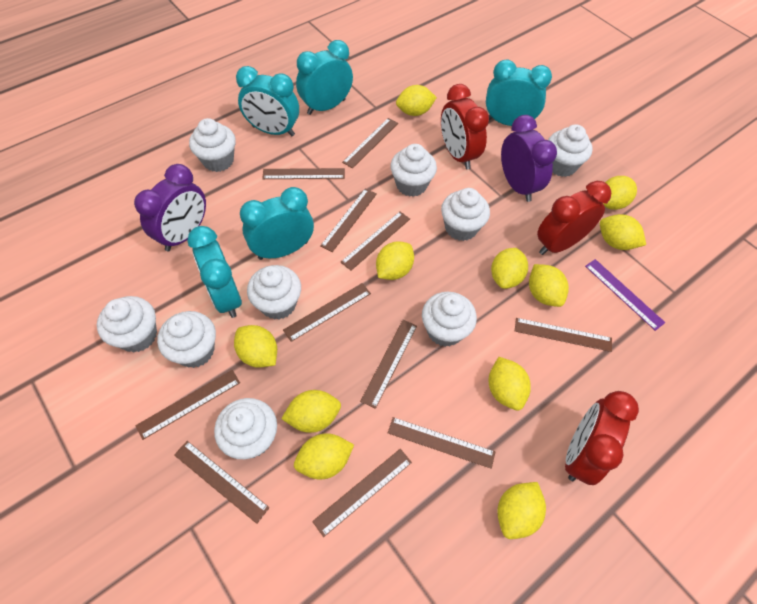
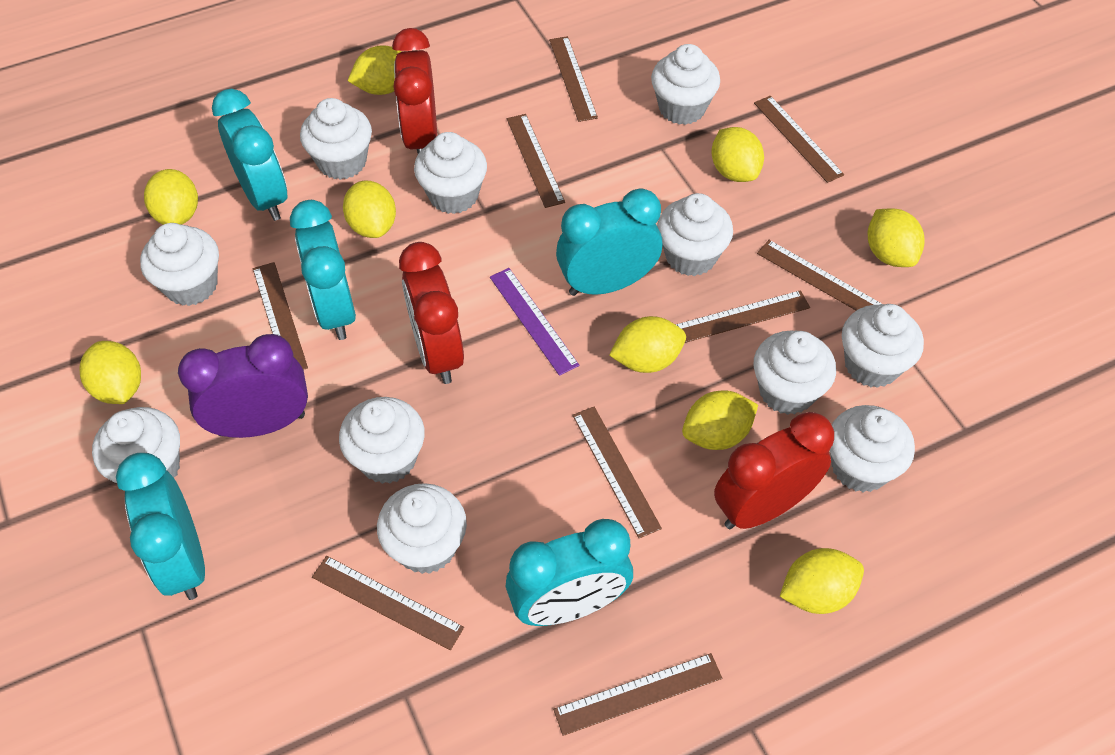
brown ruler: [135,370,240,440] [174,441,270,524] [262,168,345,179] [283,283,371,342] [312,449,412,537] [320,188,377,252] [341,212,410,271] [342,118,398,168] [360,320,417,409] [388,417,495,469] [515,318,612,352] = 11 -> [253,262,308,370] [312,556,464,650] [507,114,565,208] [549,36,598,122] [553,653,722,736] [572,407,662,538] [675,290,810,343] [754,96,844,183] [757,240,882,311] = 9
purple clock: [134,164,206,251] [501,115,557,202] = 2 -> [178,334,308,438] = 1
white cupcake: [97,296,157,353] [157,311,216,368] [189,118,236,172] [214,398,277,459] [247,265,301,320] [390,144,437,197] [422,292,477,347] [441,188,490,241] [548,124,593,177] = 9 -> [92,407,180,483] [140,223,219,306] [300,98,372,180] [339,397,425,484] [377,483,467,574] [414,132,487,214] [651,44,720,125] [657,193,733,276] [754,330,836,415] [830,405,915,492] [842,304,924,388] = 11
yellow lemon: [234,325,277,368] [281,390,341,433] [294,434,354,479] [376,242,414,280] [396,85,437,116] [489,357,531,410] [491,248,528,289] [497,482,546,539] [529,264,569,307] [600,214,646,250] [603,176,637,210] = 11 -> [79,341,141,404] [144,169,198,225] [343,181,396,238] [348,45,402,95] [609,316,686,373] [682,391,758,450] [711,127,764,182] [780,548,864,614] [868,208,925,267] = 9

